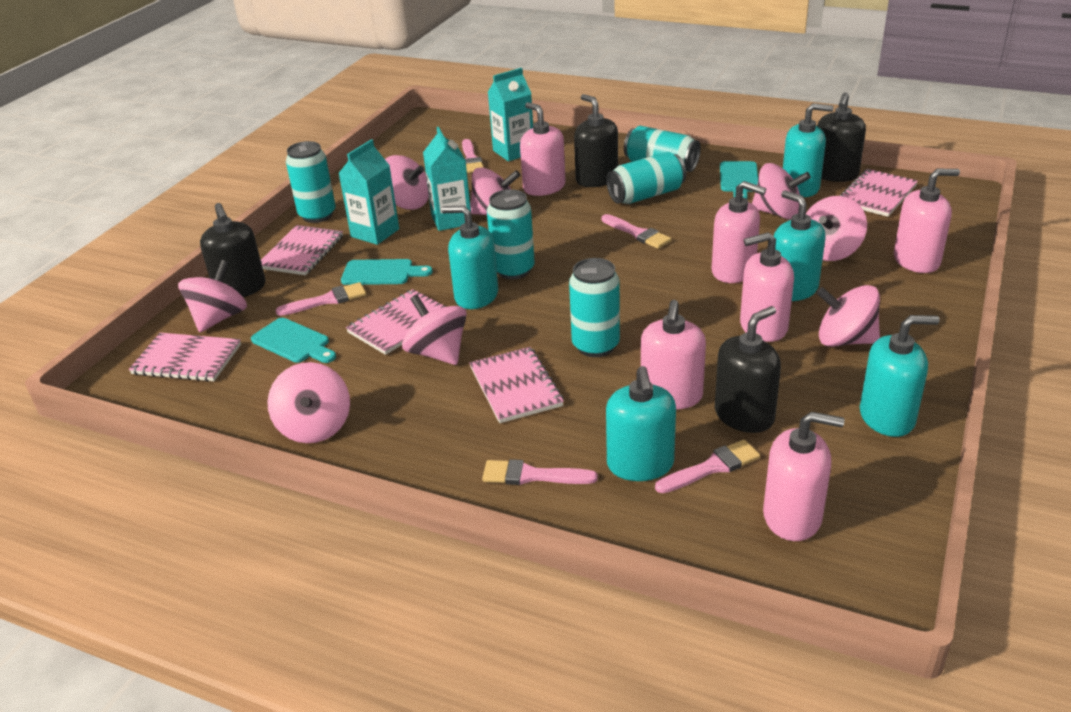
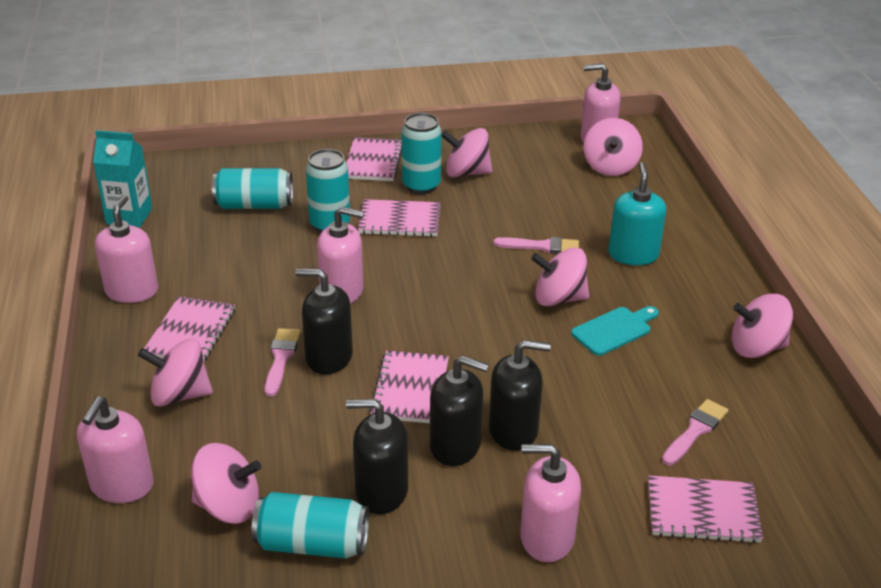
pink brush: [276,282,366,316] [462,139,484,173] [482,459,598,485] [602,214,671,249] [655,440,760,493] = 5 -> [265,328,301,397] [493,237,579,254] [662,399,728,465] = 3
pink soap dispenser: [520,102,566,196] [641,300,706,410] [712,181,766,283] [740,232,794,342] [763,412,845,541] [894,169,960,273] = 6 -> [77,397,154,503] [95,195,158,303] [317,206,364,304] [520,444,581,562] [580,63,621,144] = 5
pink spinning top: [178,260,247,332] [267,362,350,443] [385,155,429,210] [402,295,467,365] [470,167,520,215] [752,163,811,219] [806,196,867,261] [817,285,880,347] = 8 -> [138,338,213,407] [191,443,261,524] [442,128,492,177] [531,248,589,306] [584,118,643,176] [732,294,793,358] = 6
turquoise can: [286,141,336,223] [487,189,535,279] [569,258,620,357] [606,152,686,204] [624,126,701,172] = 5 -> [212,168,293,209] [252,492,369,559] [306,149,350,233] [401,113,442,194] = 4
turquoise carton: [338,139,399,245] [423,127,471,231] [488,68,533,161] = 3 -> [93,130,153,227] = 1
turquoise cutting board: [251,318,336,363] [341,259,433,285] [720,161,758,199] = 3 -> [571,306,659,356] = 1
turquoise soap dispenser: [442,205,498,309] [606,366,676,481] [774,190,826,301] [783,103,834,197] [860,315,940,437] = 5 -> [608,162,666,265] = 1

